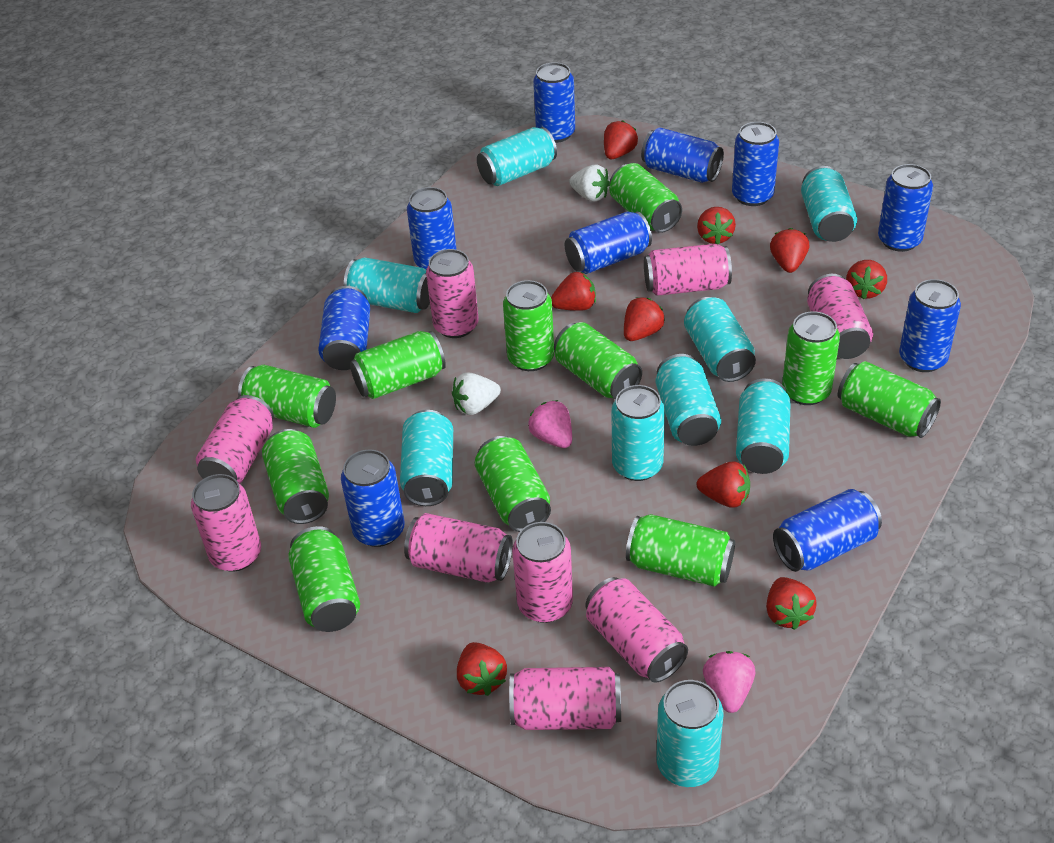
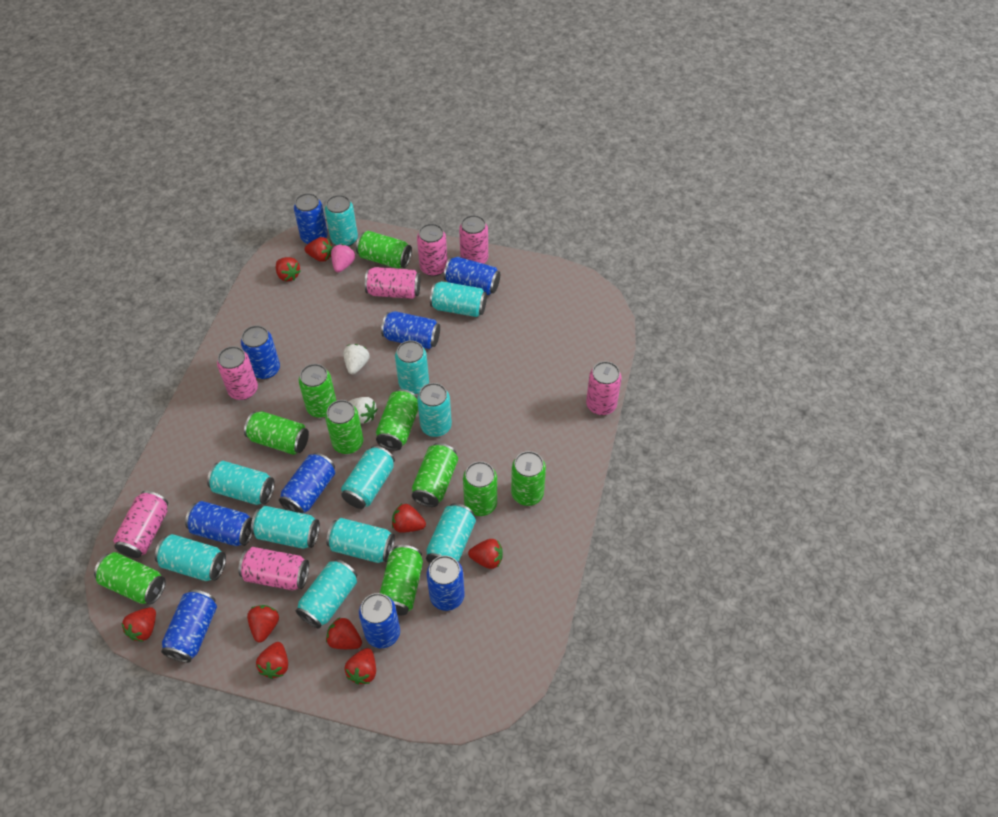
blue can: [318,286,370,370] [341,450,405,547] [407,187,457,269] [533,62,575,143] [565,211,652,274] [641,127,724,183] [732,122,779,206] [773,489,882,572] [878,164,933,252] [899,279,961,372] = 10 -> [161,589,217,663] [185,501,253,546] [241,325,280,379] [279,453,335,513] [294,193,328,244] [359,593,400,648] [381,311,440,349] [427,556,464,611] [444,257,500,295] = 9
green can: [238,365,336,428] [262,429,329,524] [288,526,360,632] [350,331,446,399] [475,436,551,532] [503,280,554,371] [554,322,642,400] [609,163,682,233] [626,514,735,587] [782,311,840,405] [838,361,941,438] = 11 -> [94,552,166,604] [244,411,309,455] [299,364,337,418] [325,400,363,454] [356,231,412,269] [376,389,418,451] [380,545,423,615] [412,443,458,507] [463,461,497,516] [511,451,546,506] = 10
pink can: [191,474,261,572] [196,395,274,484] [404,513,513,583] [426,249,479,338] [509,667,621,730] [512,522,573,623] [585,577,688,683] [644,244,732,296] [807,274,873,359] = 9 -> [113,491,168,558] [217,346,258,400] [238,547,309,590] [365,267,420,299] [417,223,447,276] [459,215,488,264] [586,361,622,415] = 7
pink strawberry: [528,400,572,448] [703,651,755,713] = 2 -> [331,244,355,272] = 1
turquoise can: [344,258,430,313] [400,410,453,506] [477,127,557,186] [611,385,665,481] [656,354,721,446] [656,680,724,787] [684,297,756,382] [736,378,791,474] [801,166,857,242] = 9 -> [155,534,226,581] [207,461,275,505] [251,506,320,549] [296,559,357,628] [325,195,358,246] [326,518,395,563] [341,446,395,509] [395,340,429,394] [417,383,452,437] [426,503,476,564] [430,281,487,317] = 11

